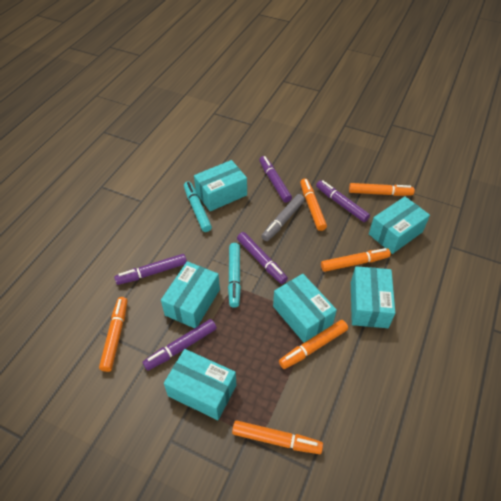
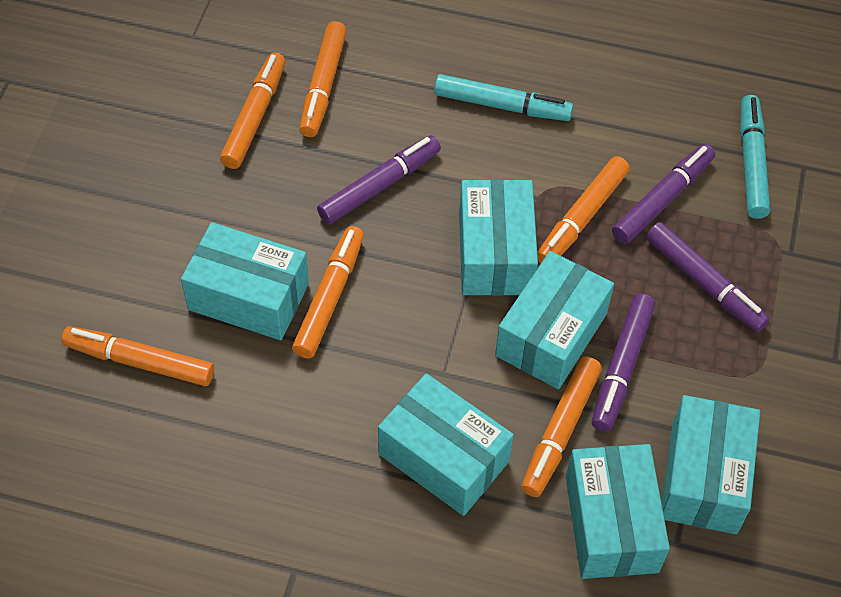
grey marker: [261,194,305,241] = 1 -> none = 0
purple marker: [114,254,187,285] [142,319,217,371] [237,232,288,284] [259,156,292,203] [316,180,370,222] = 5 -> [317,135,441,224] [592,294,655,431] [612,144,715,244] [646,222,770,332] = 4

